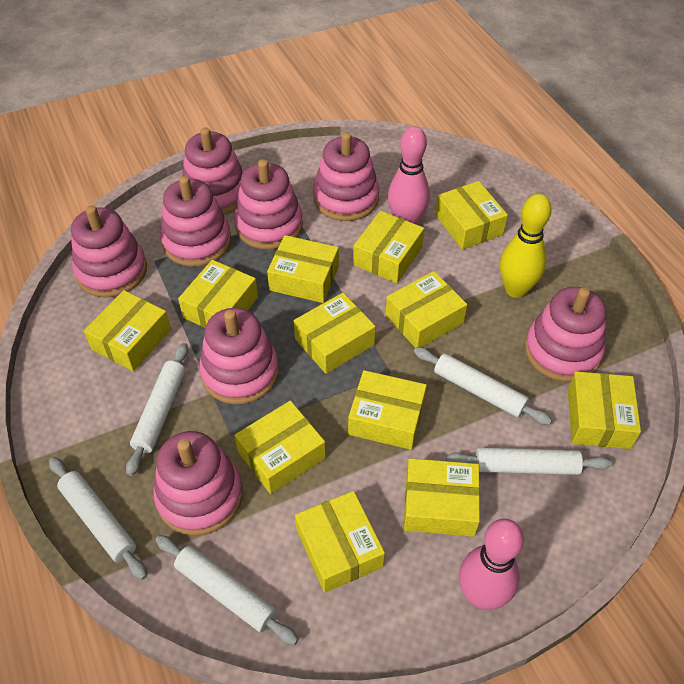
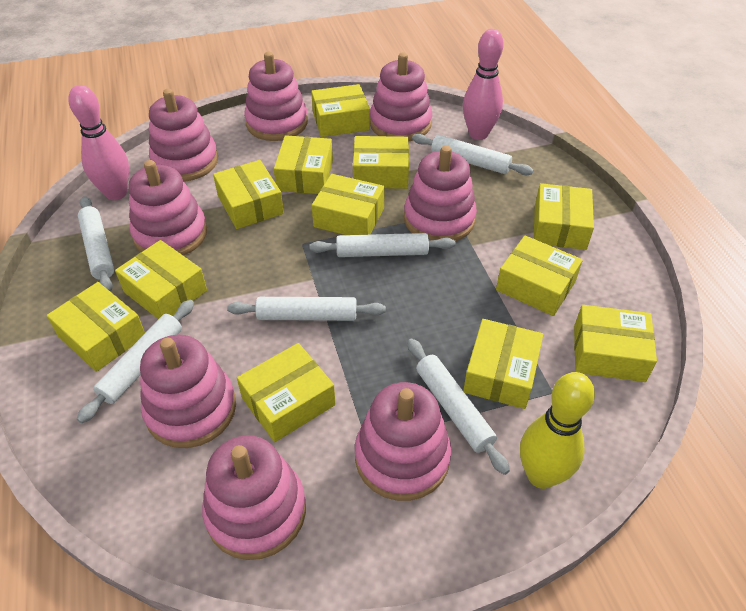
white rolling pin: [49,457,147,580] [126,343,188,476] [156,535,299,645] [414,347,552,425] [446,447,612,475] = 5 -> [77,300,194,423] [78,196,114,292] [227,297,386,321] [309,233,455,257] [407,339,510,475] [412,134,534,175] = 6

